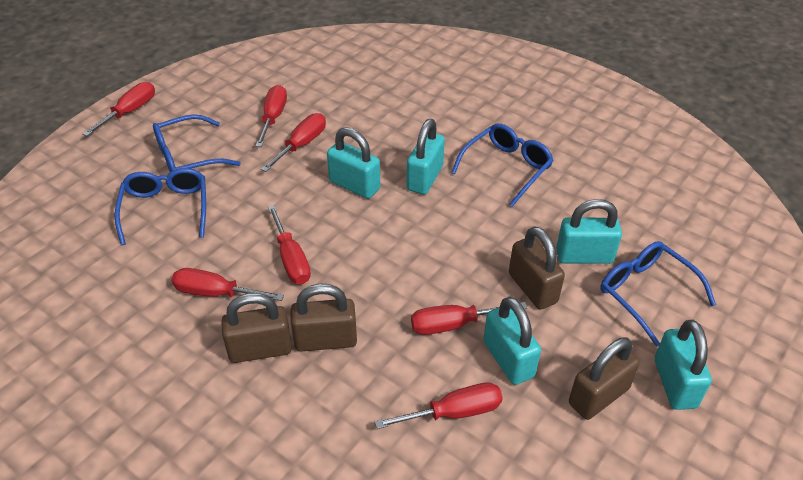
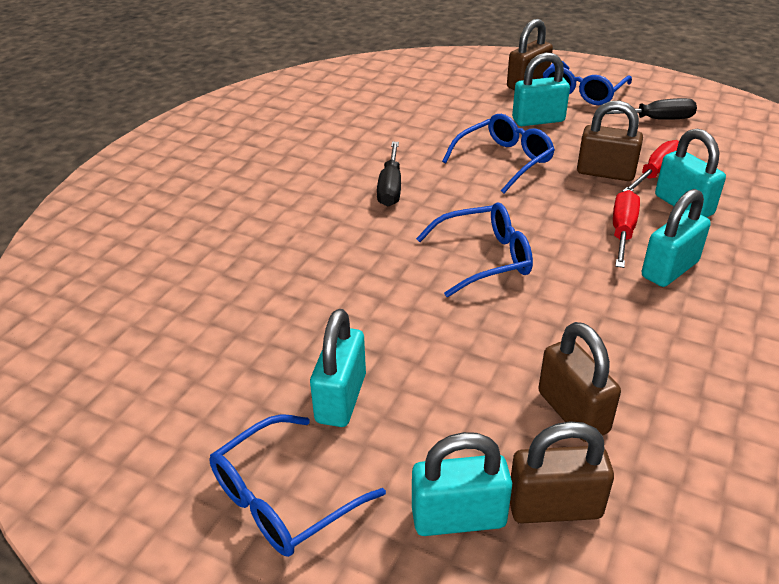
black screwdriver: none = 0 -> [377,142,401,207] [606,98,697,120] = 2
red screwdriver: [82,82,155,136] [172,268,284,301] [255,85,287,147] [261,113,326,172] [268,205,311,284] [375,382,503,429] [411,302,528,335] = 7 -> [613,190,640,268] [622,140,679,192] = 2

